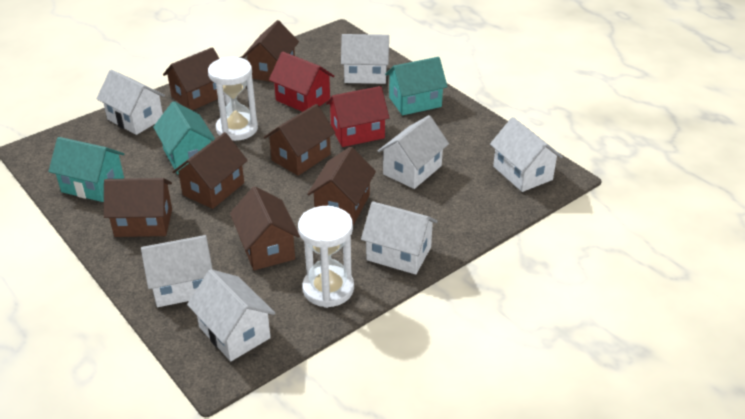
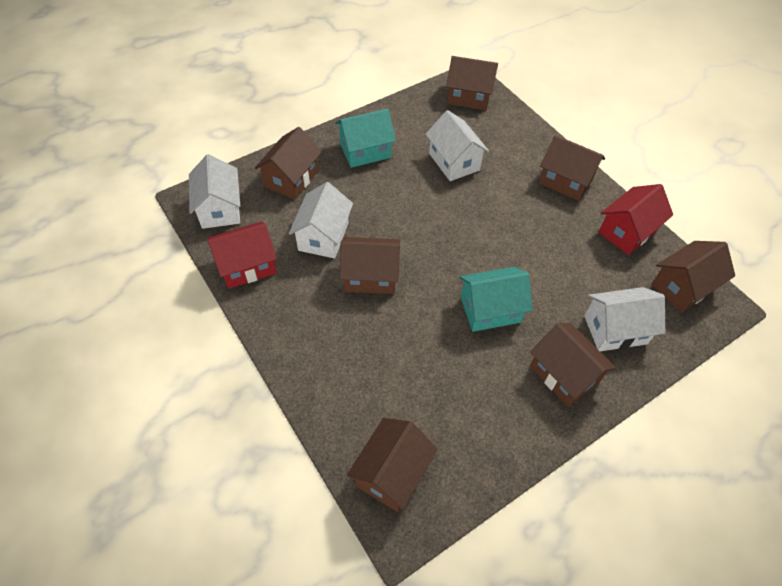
turquoise house: [49,137,124,202] [153,101,215,174] [385,57,448,115] = 3 -> [335,109,396,168] [460,267,533,332] = 2
white hourglass: [208,57,258,141] [298,206,354,308] = 2 -> none = 0
white house: [96,70,165,135] [141,235,213,307] [187,269,275,361] [341,34,389,84] [361,201,438,275] [378,115,449,189] [490,117,563,192] = 7 -> [189,154,240,229] [289,182,353,259] [425,110,489,181] [584,287,665,351] = 4

